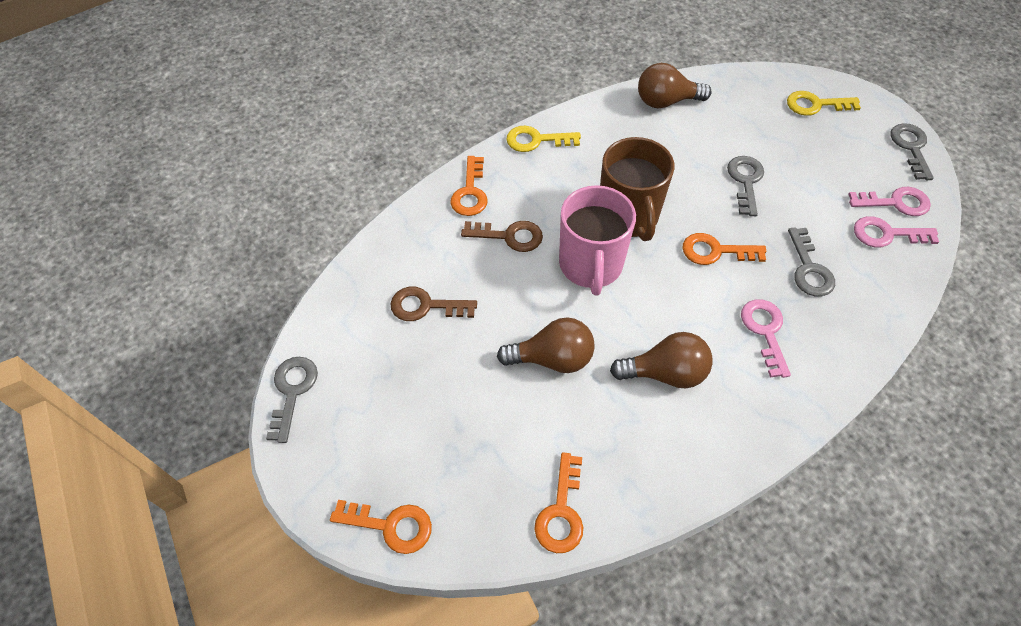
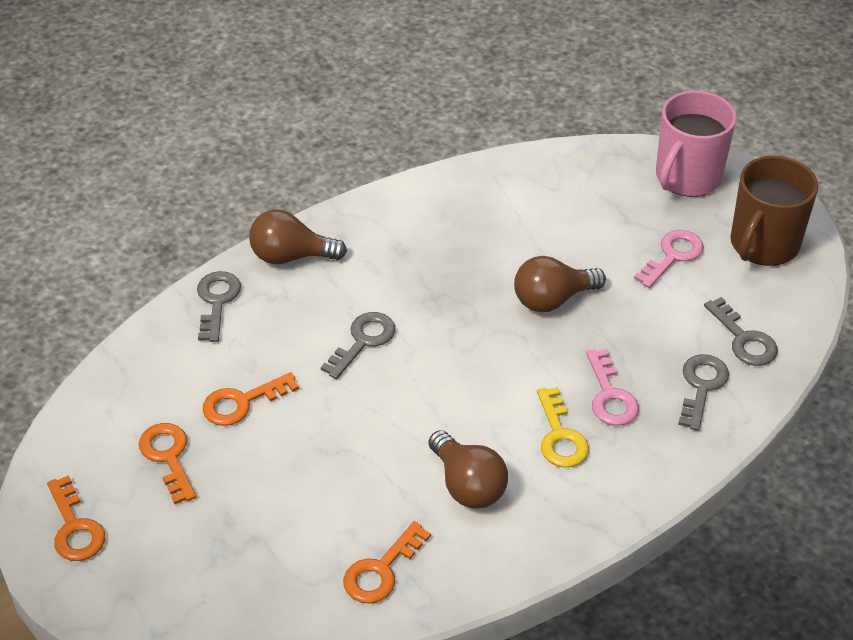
brown key: [390,287,477,321] [461,221,543,252] = 2 -> none = 0
pink key: [741,299,791,378] [848,187,931,216] [854,216,939,248] = 3 -> [586,349,639,426] [634,230,704,288] = 2
yellow key: [506,126,581,152] [787,91,861,116] = 2 -> [537,387,589,468] = 1

